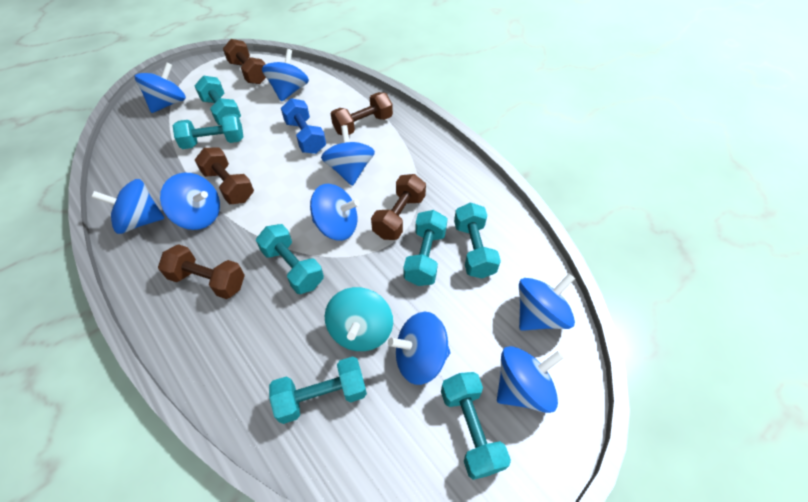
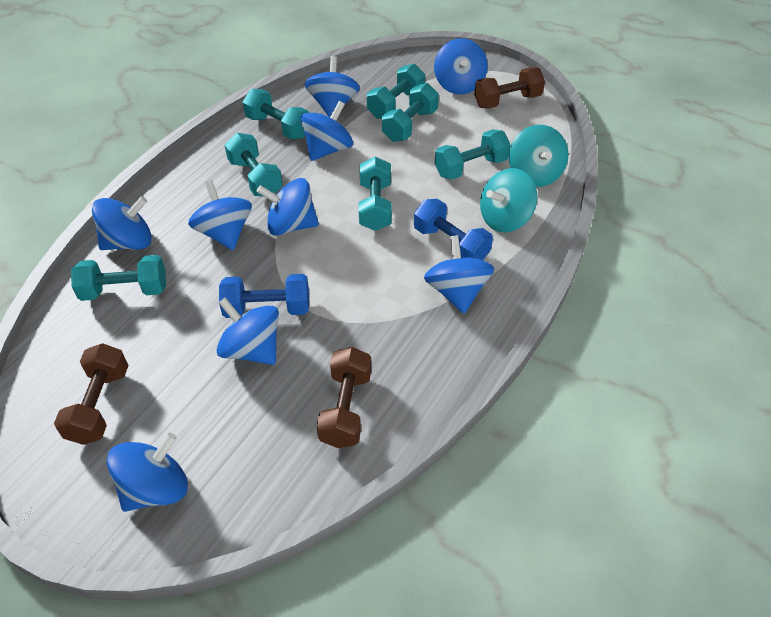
blue dumbbell: [281,98,326,154] = 1 -> [219,274,309,318] [414,199,493,260] = 2
brown dumbbell: [158,244,245,299] [195,147,254,204] [223,39,266,84] [331,92,393,135] [371,174,426,240] = 5 -> [54,343,129,445] [316,347,371,448] [474,67,545,109] = 3
turquoise spinning top: [325,287,393,351] = 1 -> [480,168,537,232] [509,125,568,187] = 2

